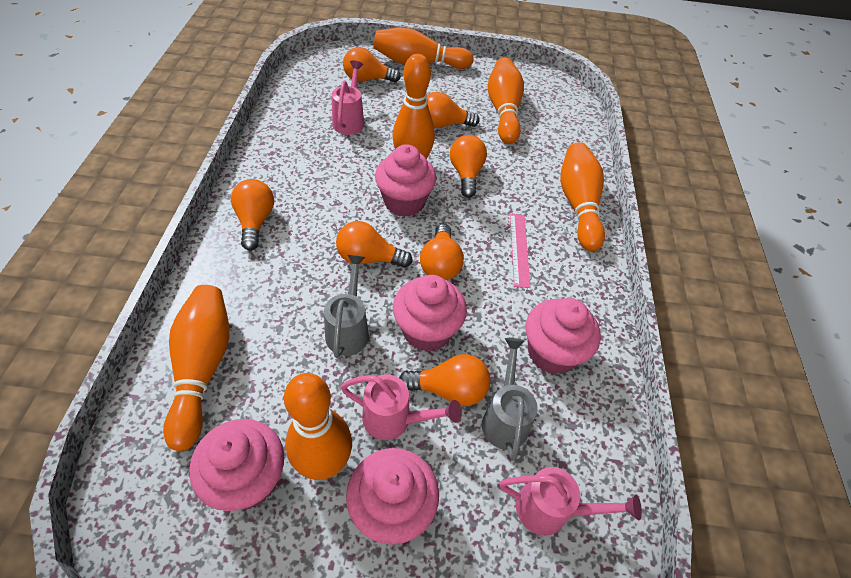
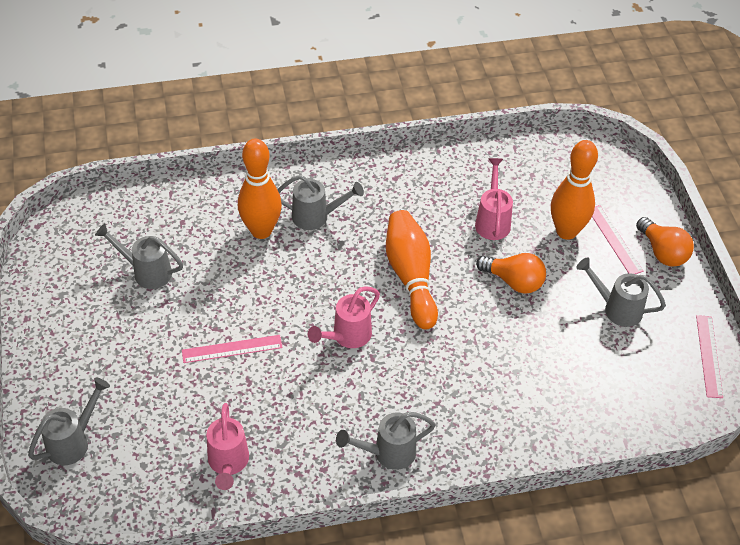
grey watering can: [324,255,369,358] [482,338,538,460] = 2 -> [28,377,110,465] [95,223,183,289] [277,175,364,230] [336,412,436,470] [577,258,666,327] = 5
orange bowling pin: [163,285,229,451] [284,373,352,480] [374,27,474,69] [393,54,435,159] [488,57,524,144] [560,142,605,252] = 6 -> [238,139,282,239] [386,210,438,329] [551,140,598,240] = 3
orange light bulb: [231,179,274,250] [336,221,413,268] [343,47,401,82] [399,354,490,406] [420,224,464,280] [426,92,480,128] [450,135,487,198] = 7 -> [476,253,546,294] [636,217,694,267] = 2
pink cupcake: [189,419,284,511] [346,448,439,545] [375,144,436,217] [393,275,467,352] [526,298,601,374] = 5 -> none = 0
pink ruler: [510,214,531,288] = 1 -> [182,335,282,363] [592,205,643,274] [696,315,723,398] = 3

